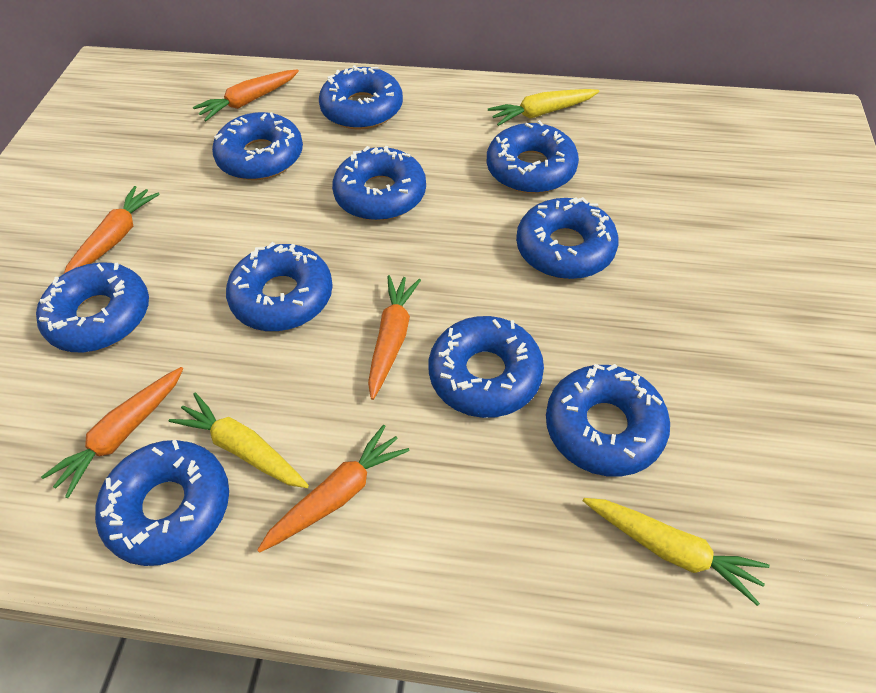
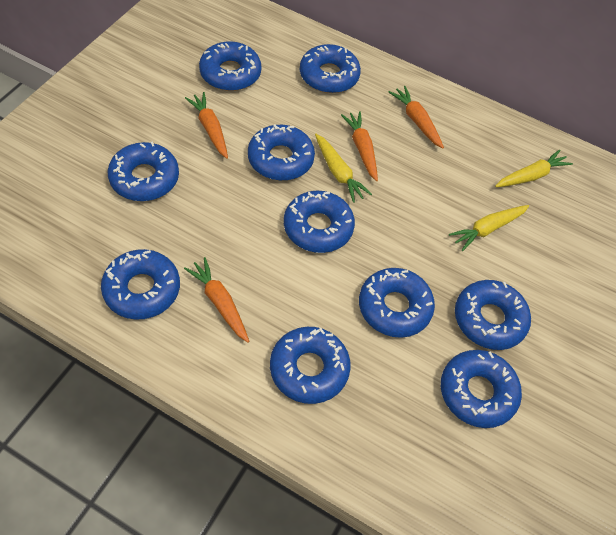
orange carrot: [41,367,183,498] [64,186,160,273] [193,69,299,121] [257,425,410,553] [368,275,421,400] = 5 -> [184,257,249,342] [185,92,228,159] [341,111,378,181] [389,86,444,149] = 4

